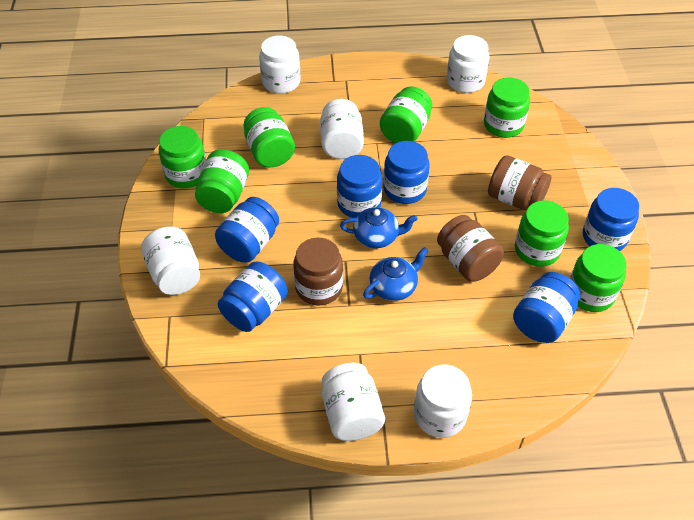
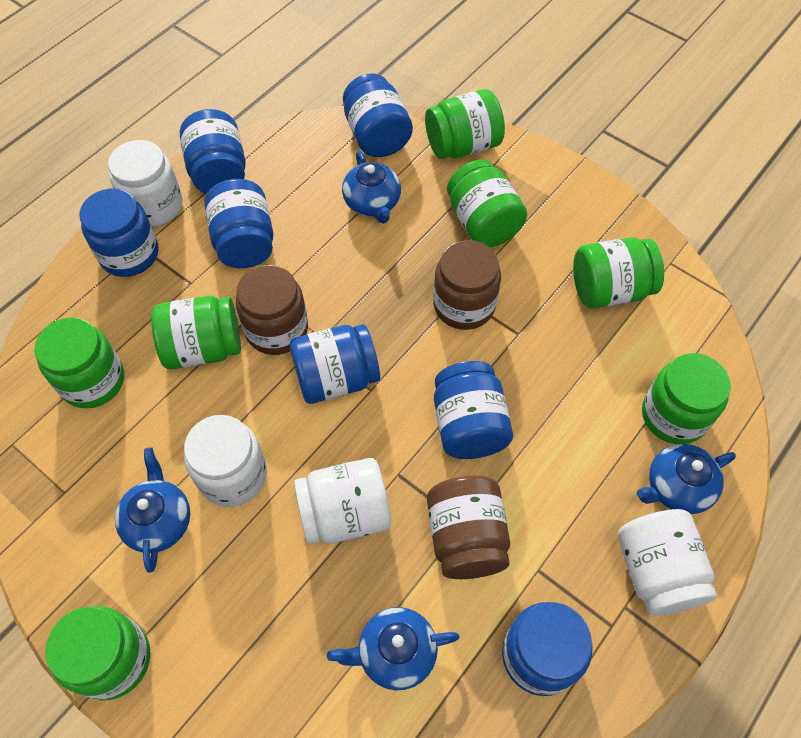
blue jar: [215,197,279,263] [218,262,288,332] [337,155,382,218] [384,141,430,204] [513,272,580,343] [583,188,639,251] = 6 -> [79,189,159,277] [180,109,246,194] [204,179,274,268] [290,324,380,404] [343,73,413,157] [434,361,513,459] [502,602,593,696] = 7
blue teapot: [340,207,418,248] [363,247,428,301] = 2 -> [115,447,190,573] [327,607,459,690] [342,151,401,224] [637,444,736,514] = 4
white jar: [141,226,200,295] [259,36,301,94] [320,99,364,159] [322,363,385,441] [414,365,472,438] [447,35,489,93] = 6 -> [108,140,182,227] [184,415,267,507] [294,458,391,544] [618,509,717,616] = 4

